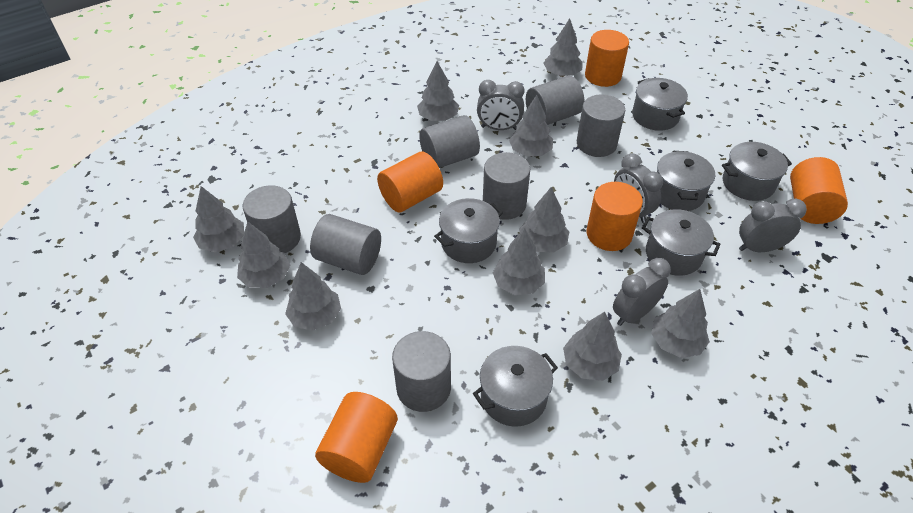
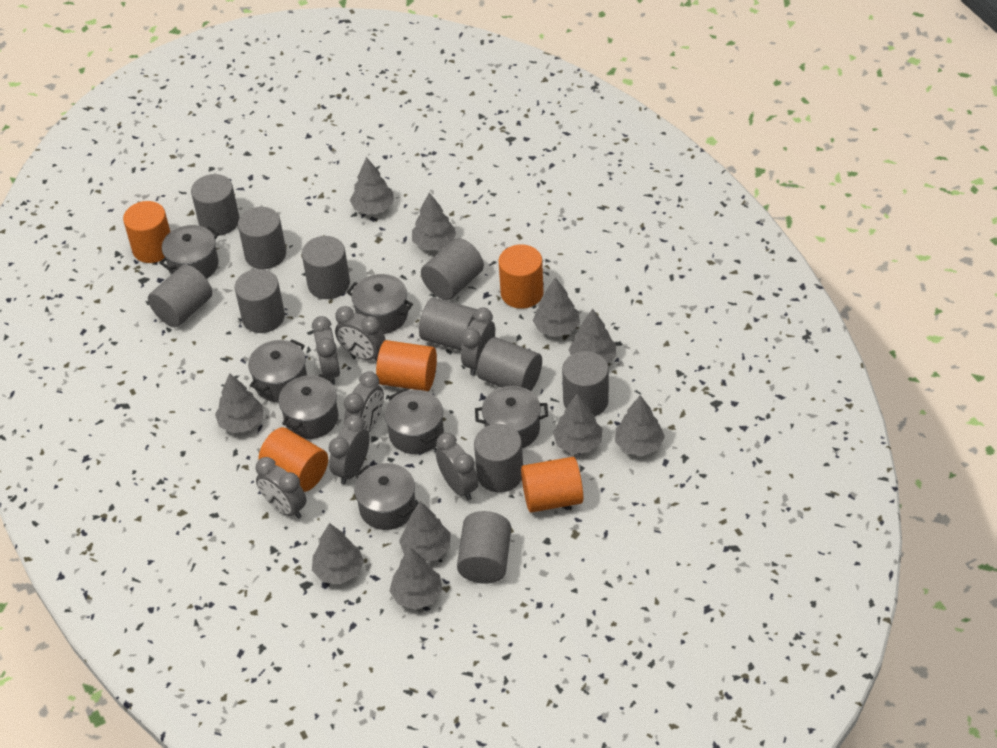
grey clock: [477,80,525,130] [613,258,671,326] [614,153,663,223] [739,199,807,252] = 4 -> [256,457,307,519] [312,316,340,385] [329,414,369,484] [335,306,385,361] [344,371,384,433] [436,433,478,500] [461,307,495,376] = 7
grey cylinder: [243,185,301,253] [310,214,381,275] [392,331,451,412] [419,115,480,168] [483,152,530,220] [526,76,584,125] [577,94,625,157] = 7 -> [148,264,212,327] [191,174,240,236] [235,269,285,333] [238,207,286,269] [302,236,350,299] [419,297,477,350] [421,238,484,300] [457,511,511,584] [474,424,523,492] [477,337,542,391] [562,351,609,417] = 11
grey pot: [434,198,503,263] [473,346,558,427] [632,78,688,131] [642,209,721,276] [657,151,715,211] [722,142,792,201] = 6 -> [159,225,219,279] [248,339,307,402] [279,374,339,439] [347,274,413,334] [354,463,416,530] [384,390,444,454] [475,386,548,448] = 7

